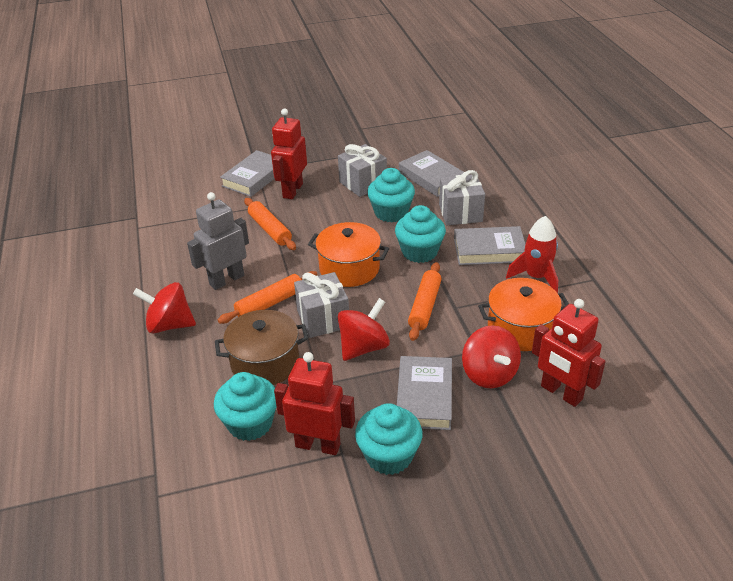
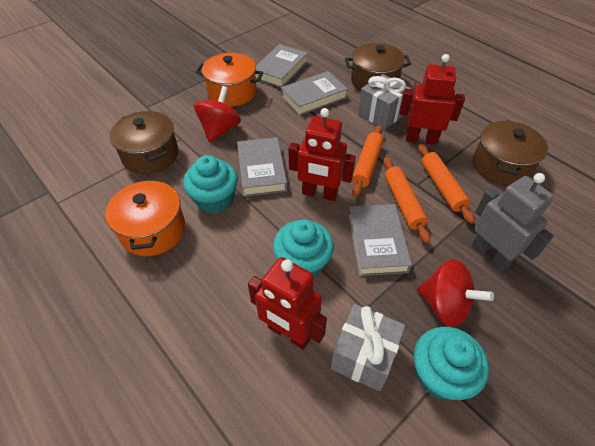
brown pot: [215,310,309,385] = 1 -> [110,111,178,174] [345,43,411,91] [473,120,548,186] = 3
grey gift: [294,272,349,338] [338,144,387,197] [439,170,485,226] = 3 -> [331,304,405,392] [358,74,411,130] = 2
red rocket: [506,216,558,293] = 1 -> none = 0
red spinning top: [133,282,196,334] [338,298,390,361] [462,325,521,388] = 3 -> [194,86,241,143] [417,259,494,327] = 2
turquoise cupcake: [214,372,277,441] [355,403,423,475] [367,168,415,222] [395,205,446,263] = 4 -> [183,155,238,214] [273,219,334,277] [414,327,489,400] = 3

